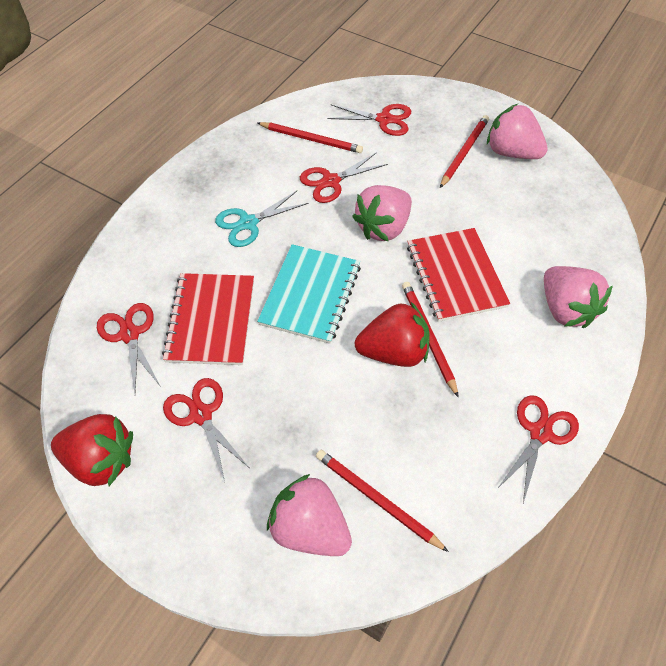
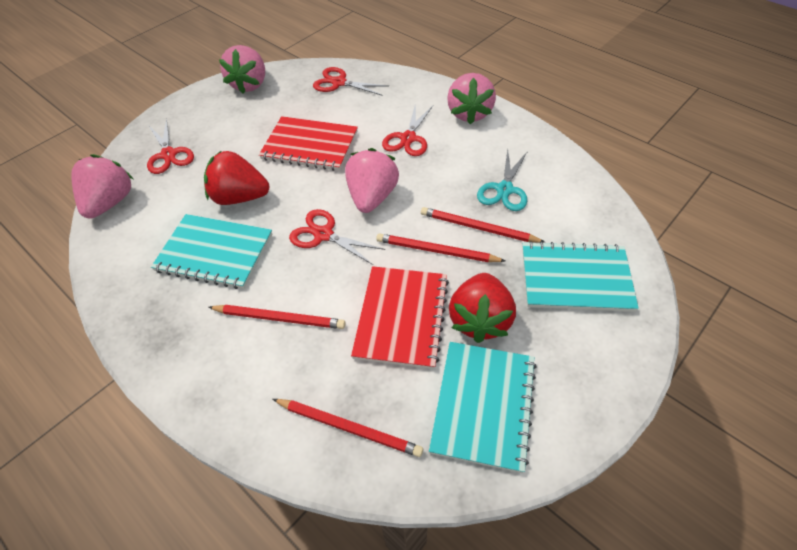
red scissors: [97,303,161,393] [163,378,249,482] [300,152,388,203] [327,104,411,136] [497,395,579,504] = 5 -> [147,118,194,174] [289,209,385,265] [313,67,388,96] [382,103,433,156] = 4
turquoise notebook: [257,244,361,344] = 1 -> [151,214,272,289] [429,342,536,473] [522,241,639,312] = 3

